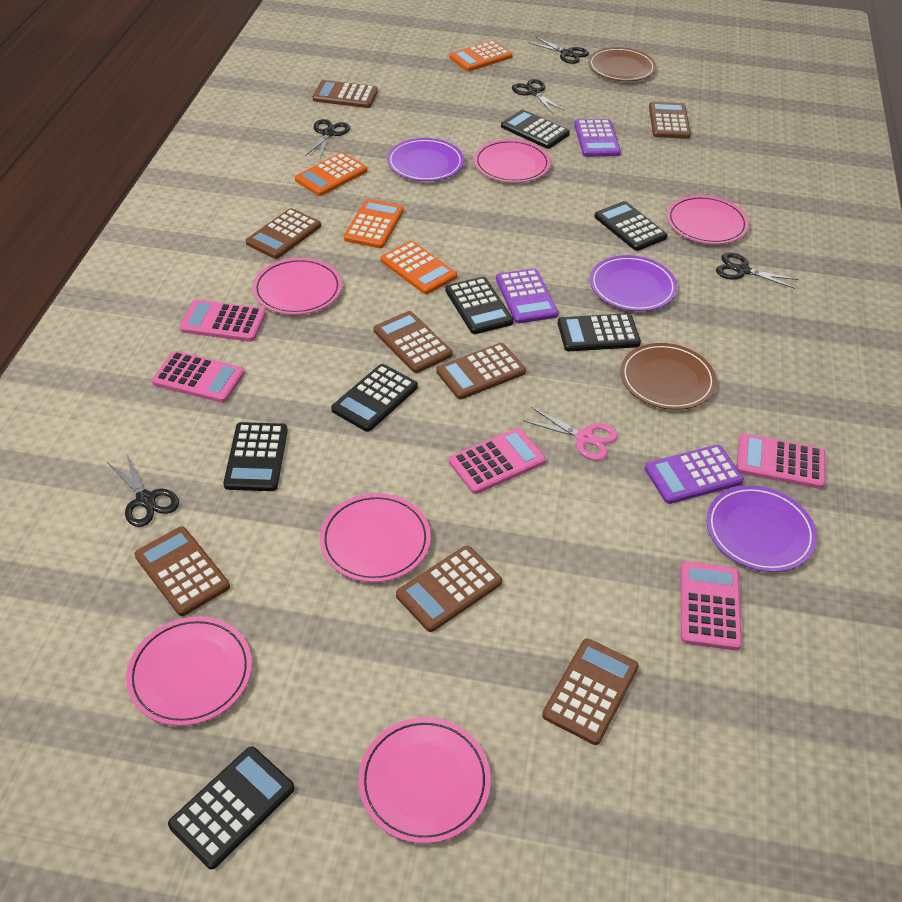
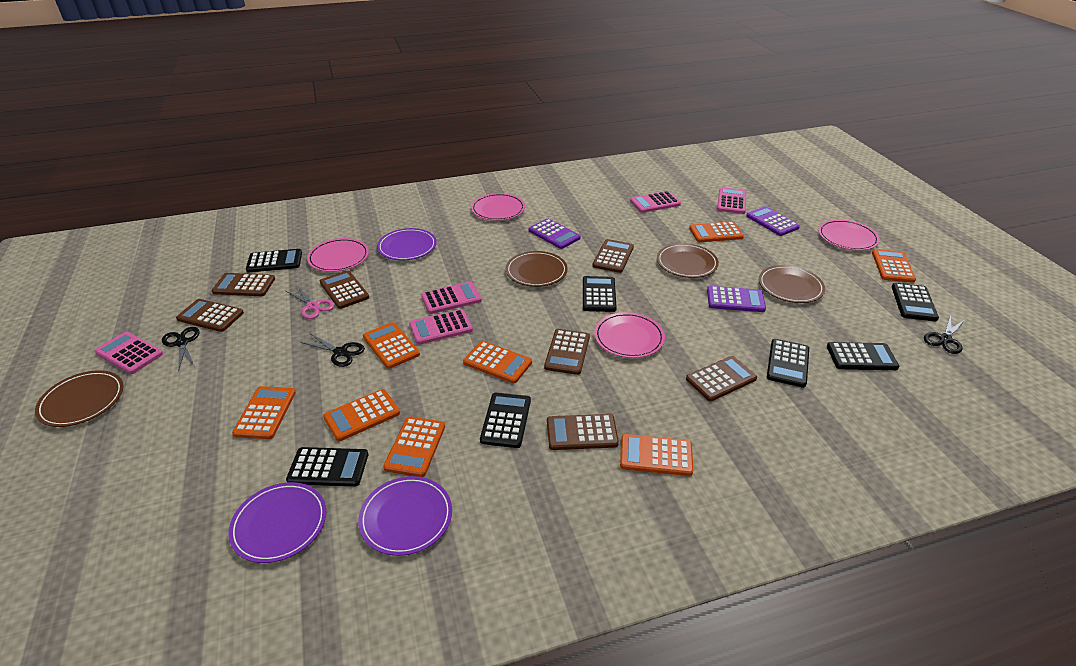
black scissors: [107,453,179,527] [305,119,350,158] [512,79,565,113] [528,37,589,64] [716,252,799,289] = 5 -> [162,327,200,371] [300,334,365,367] [924,315,966,354] = 3
brown calculator: [134,526,230,616] [246,208,321,259] [313,80,378,108] [374,311,452,373] [396,546,502,632] [436,343,526,399] [542,638,639,745] [649,102,691,139] = 8 -> [176,299,244,332] [211,273,275,296] [320,270,369,309] [544,329,590,375] [547,414,619,450] [593,239,634,273] [686,356,757,401] = 7
brown plate: [588,47,656,81] [620,343,716,410] = 2 -> [35,370,124,427] [506,251,568,287] [657,243,719,278] [759,265,825,303] = 4
orange calculator: [295,152,367,196] [344,199,404,248] [380,241,457,294] [449,41,512,71] = 4 -> [232,386,296,439] [323,389,400,441] [363,322,420,369] [383,417,445,477] [463,341,532,384] [620,434,693,476] [689,222,744,242] [872,249,916,283] = 8
pink plate: [126,616,252,726] [253,258,342,315] [320,493,431,582] [358,717,491,844] [474,139,551,183] [667,195,749,244] = 6 -> [307,238,369,272] [471,193,525,221] [594,312,665,358] [818,219,880,251] = 4

